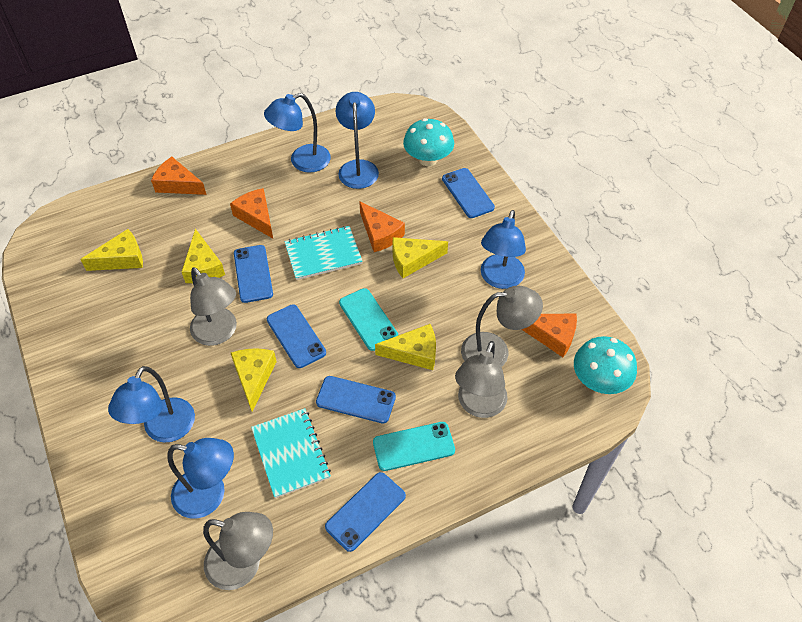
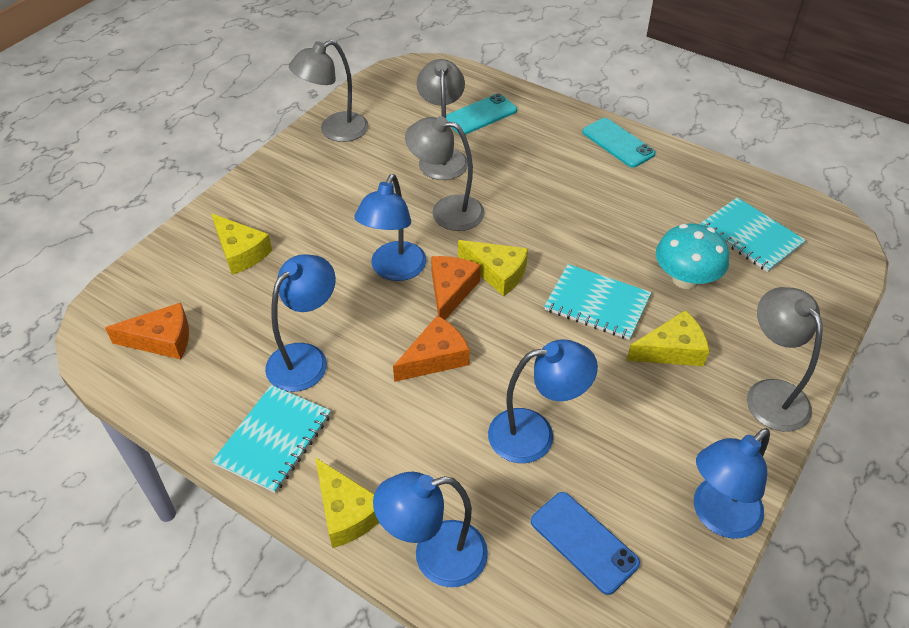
blue phone: [234,245,273,303] [267,304,326,368] [316,376,396,423] [325,472,406,552] [442,168,495,218] = 5 -> [531,492,640,595] = 1
orange cheese: [151,157,207,195] [230,188,273,238] [359,201,405,252] [521,314,577,357] = 4 -> [105,303,189,359] [393,315,470,382] [431,256,481,320] = 3
turquoise mushroom: [403,118,454,166] [574,336,637,394] = 2 -> [656,224,729,289] = 1
turquoise notebook: [251,408,331,498] [284,226,363,280] = 2 -> [212,385,331,493] [544,264,651,340] [700,197,806,272] = 3
yellow cheese: [80,229,143,271] [182,229,225,283] [231,348,277,412] [375,324,436,370] [392,237,448,278] = 5 -> [211,213,272,275] [315,457,379,548] [458,240,528,296] [626,310,710,366] = 4

